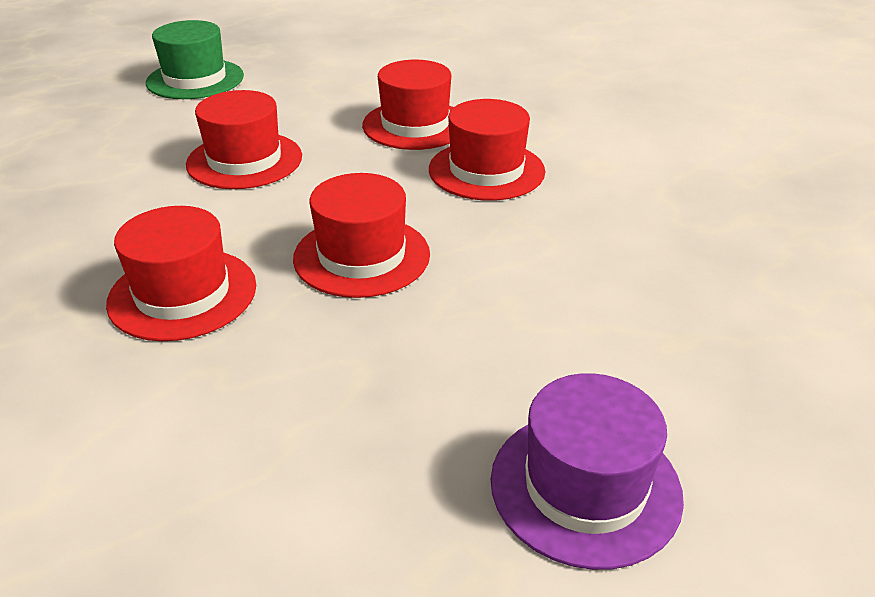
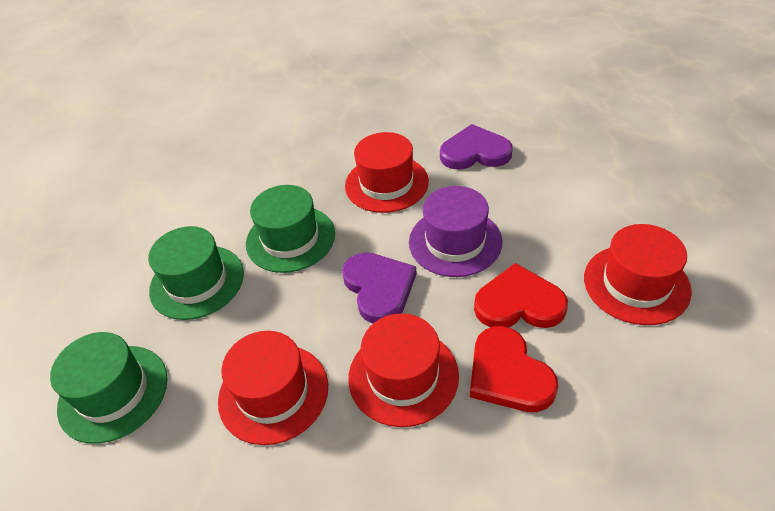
green hat: [146,20,244,99] = 1 -> [50,332,168,444] [148,226,244,320] [246,185,335,273] = 3
purple heart: none = 0 -> [342,252,417,324] [440,124,513,170] = 2
red hat: [106,206,256,341] [186,90,302,189] [293,173,430,298] [362,60,453,150] [429,99,545,201] = 5 -> [218,331,328,445] [345,132,429,213] [348,313,459,427] [584,224,692,325] = 4
red heart: none = 0 -> [470,326,558,412] [474,263,568,328] = 2

